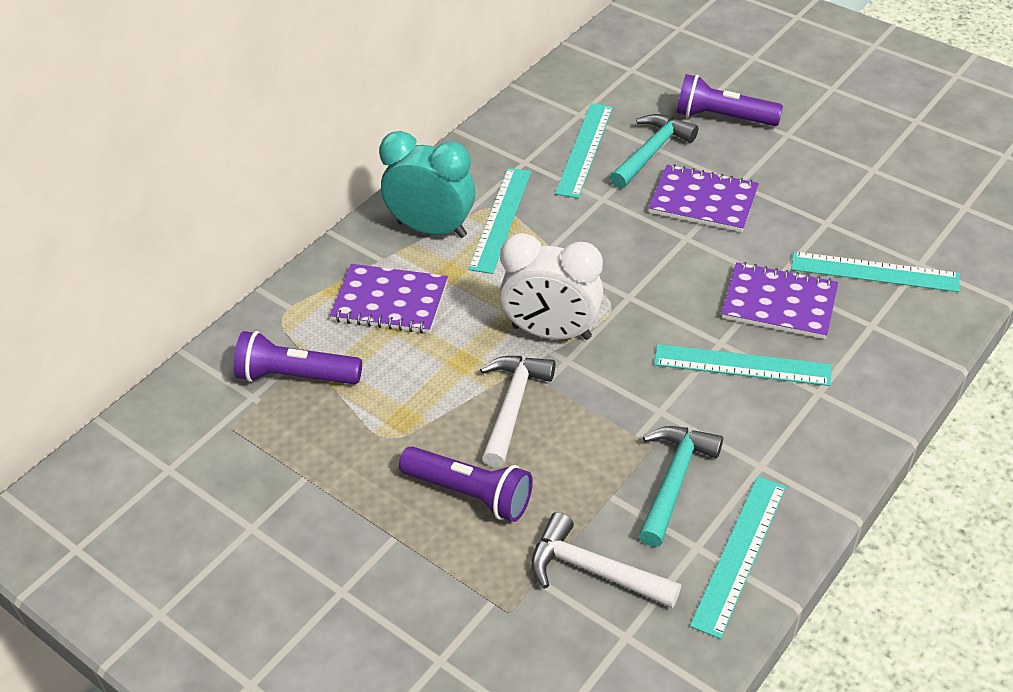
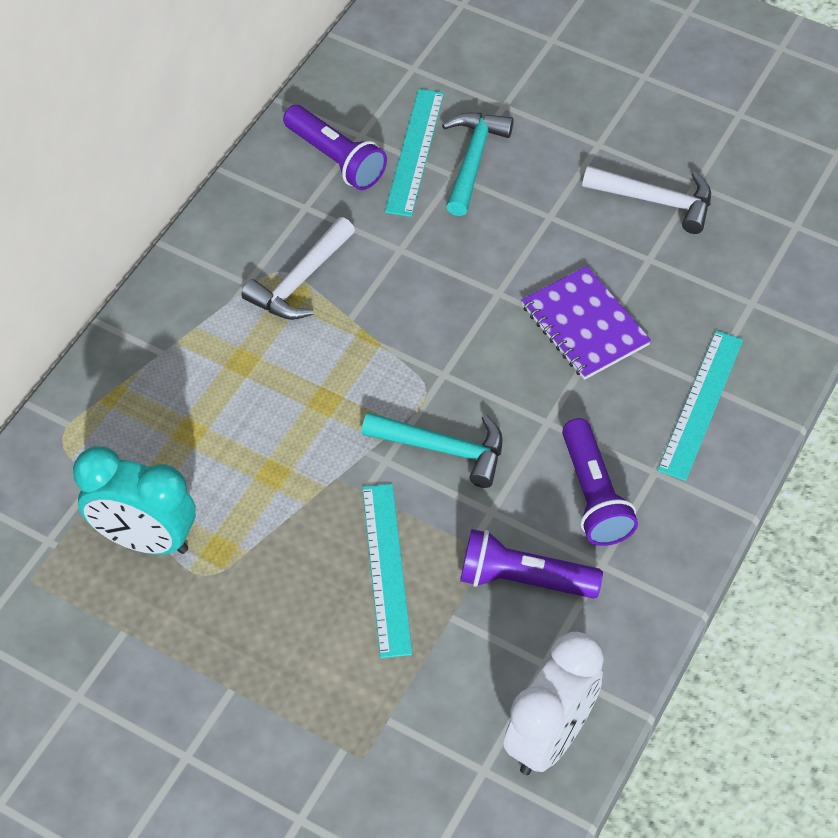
purple notebook: [330,264,448,334] [648,164,759,232] [722,262,838,339] = 3 -> [521,266,651,380] = 1
turquoise ruler: [468,168,531,274] [555,103,613,198] [654,344,831,386] [690,476,786,639] [791,251,960,292] = 5 -> [362,484,412,658] [385,89,444,217] [657,330,743,481] = 3

